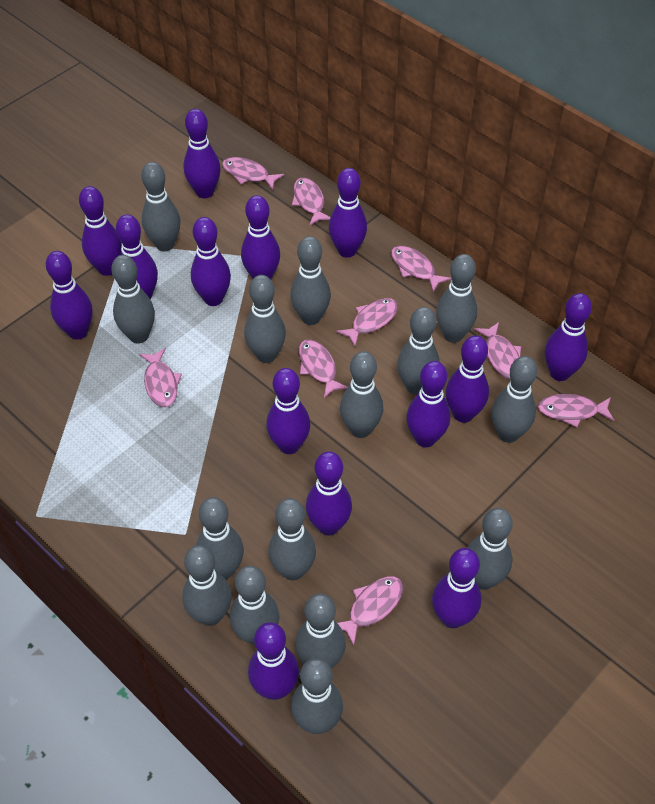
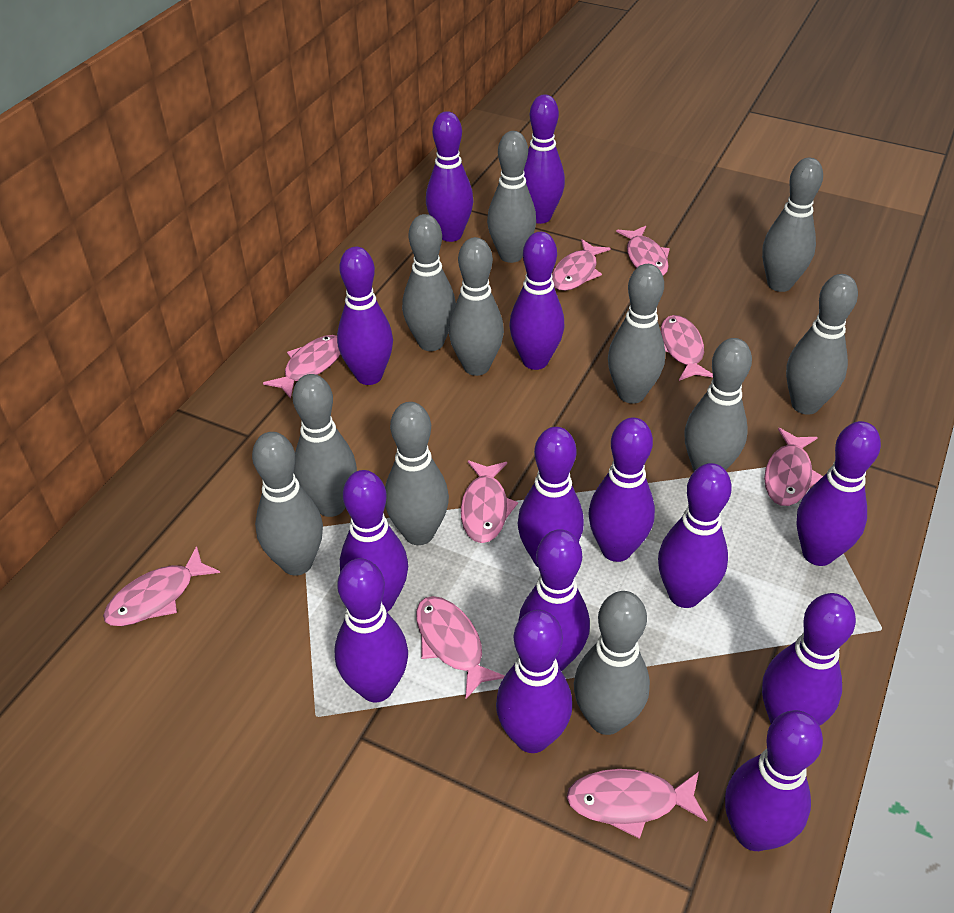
grey bowling pin: [111,255,155,343] [141,162,180,251] [182,545,231,626] [196,497,244,579] [230,565,279,645] [244,275,286,363] [268,498,316,581] [290,236,331,325] [291,658,343,734] [295,594,346,668] [340,351,383,438] [397,307,440,395] [436,254,477,343] [467,508,513,590] [491,356,537,443] = 15 -> [252,432,323,576] [293,374,357,517] [385,402,449,545] [402,214,456,351] [449,237,504,376] [487,131,536,263] [574,591,650,735] [608,264,665,404] [684,338,752,471] [762,157,823,292] [786,274,858,415] = 11

